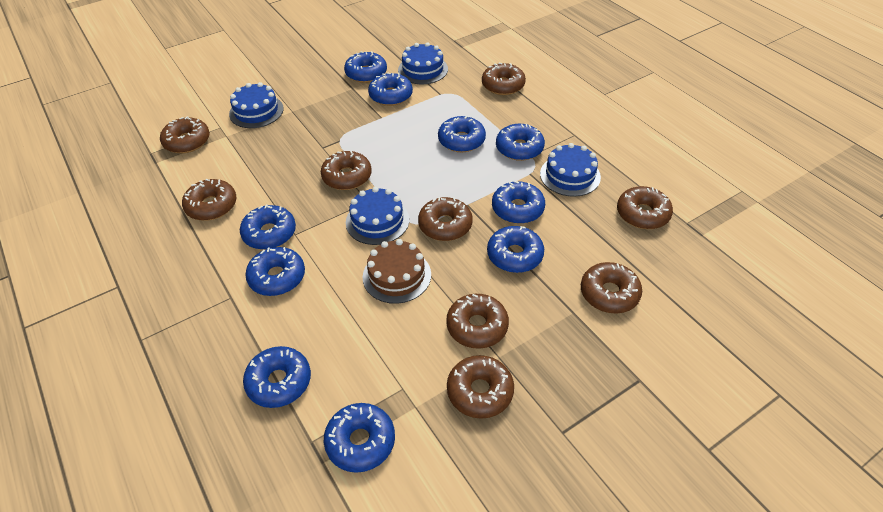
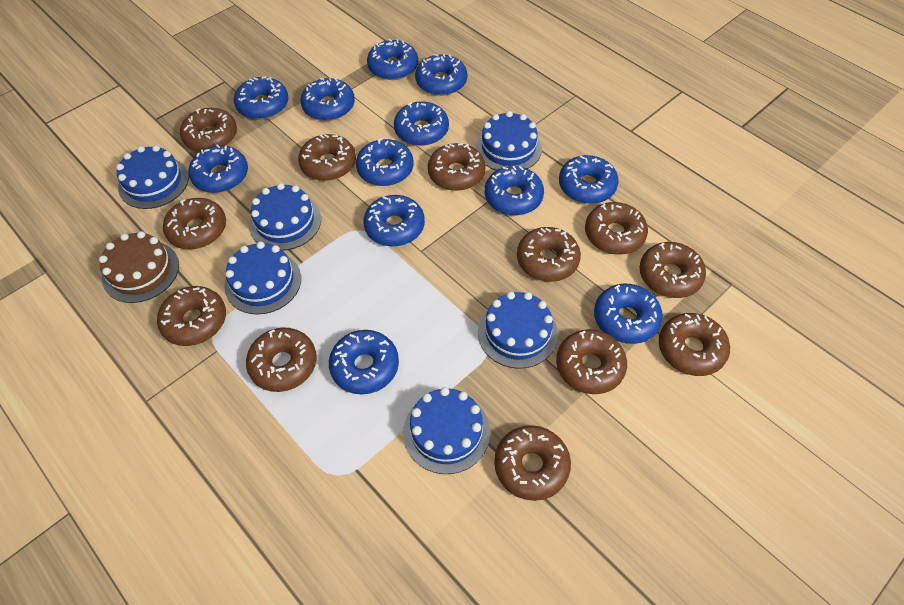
blue cake: [229,82,284,128] [346,187,409,245] [398,42,448,84] [540,143,601,197] = 4 -> [116,145,189,209] [224,241,301,315] [249,183,321,250] [403,387,490,474] [475,111,542,171] [478,291,558,369] = 6
blue donut: [240,204,296,250] [243,346,311,408] [245,247,305,296] [324,403,395,473] [344,51,387,83] [368,72,413,106] [438,116,486,152] [487,226,544,273] [492,181,545,224] [496,124,545,161] = 10 -> [188,144,248,193] [234,76,288,119] [301,77,355,121] [329,330,399,395] [356,138,414,186] [363,195,425,246] [367,39,418,80] [394,101,449,146] [415,54,467,96] [485,166,544,215] [559,155,619,204] [594,284,663,344] = 12
brown donut: [160,116,210,153] [182,179,237,221] [321,150,372,190] [418,197,473,241] [446,294,509,349] [447,355,514,419] [482,63,526,95] [581,262,642,314] [617,186,673,229] = 9 -> [157,286,226,346] [163,198,226,249] [180,108,237,152] [246,328,317,392] [298,134,356,181] [428,143,486,191] [494,425,571,501] [517,227,581,282] [556,329,627,394] [585,202,648,255] [640,242,706,298] [659,313,730,376] = 12

